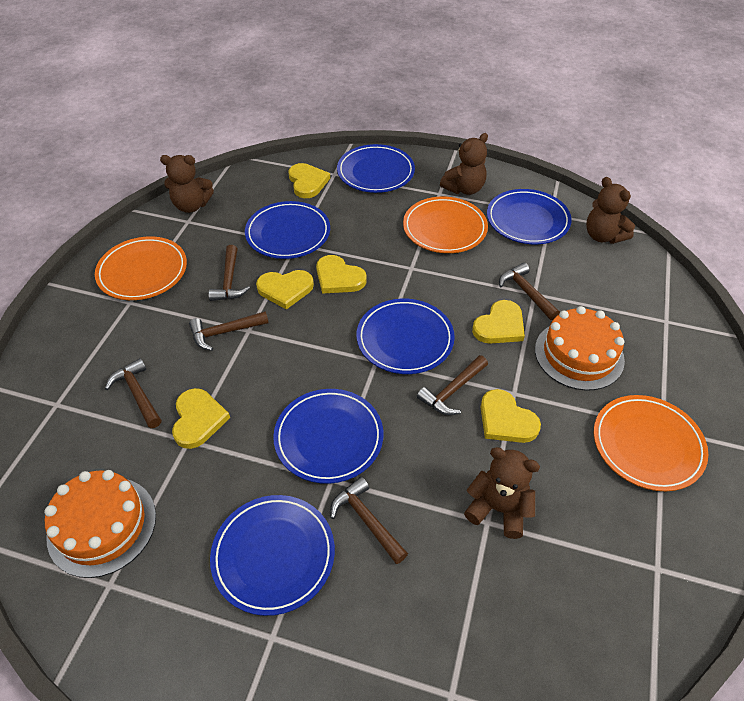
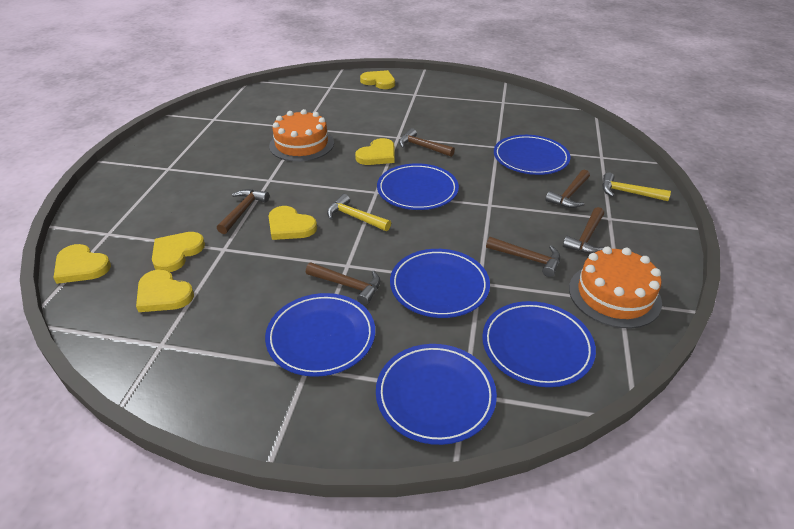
brown teddy bear: [160,155,214,213] [440,133,488,195] [464,447,540,539] [586,177,635,244] = 4 -> none = 0
orange plate: [95,236,187,300] [403,197,488,253] [594,395,708,491] = 3 -> none = 0
yellow hammer: none = 0 -> [327,194,391,231] [602,172,671,201] = 2

